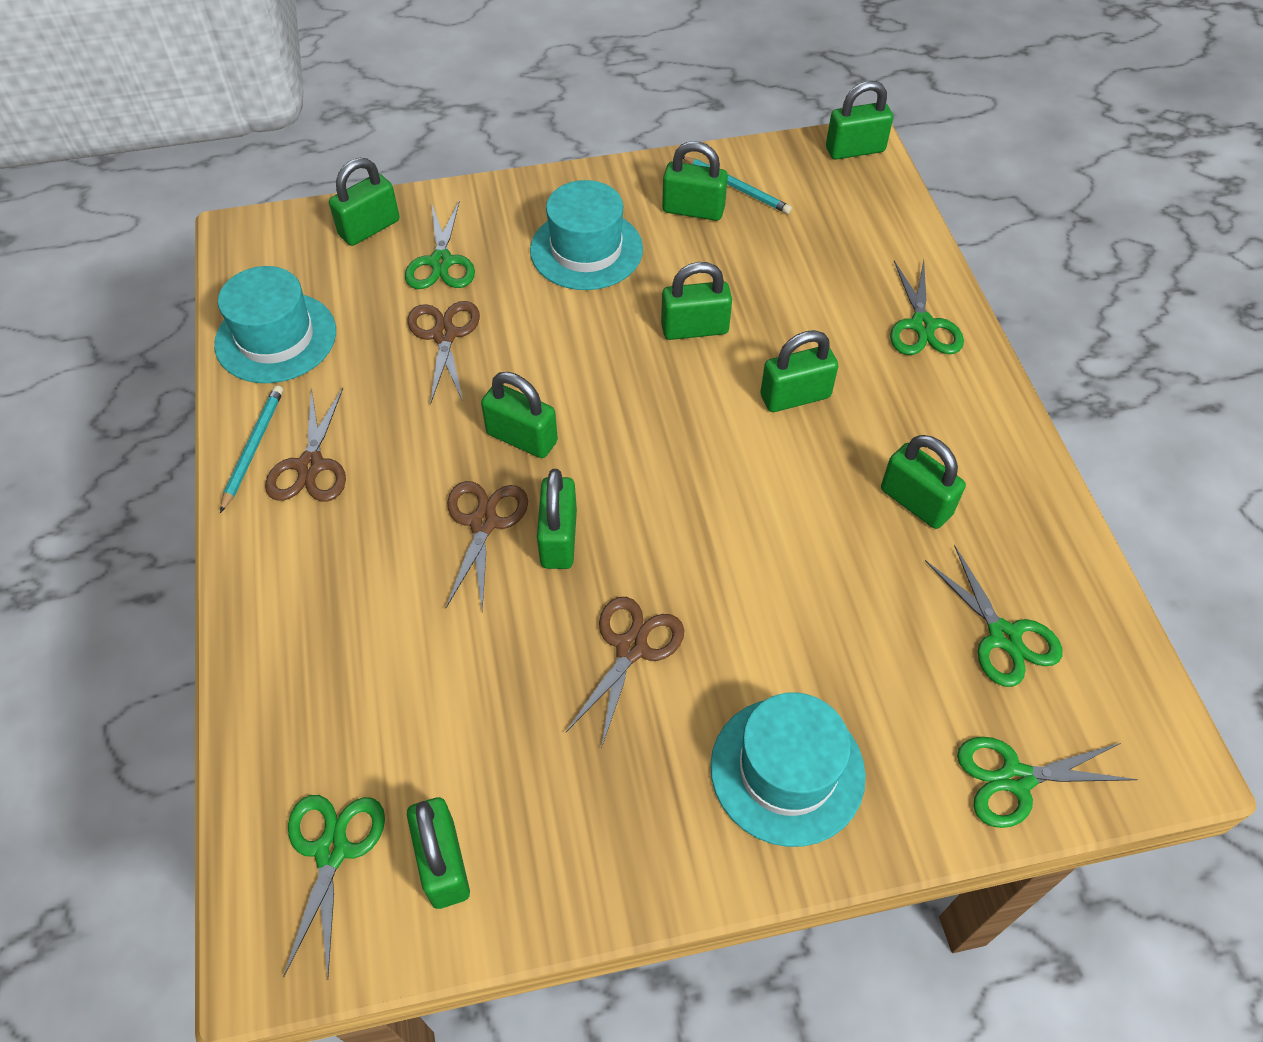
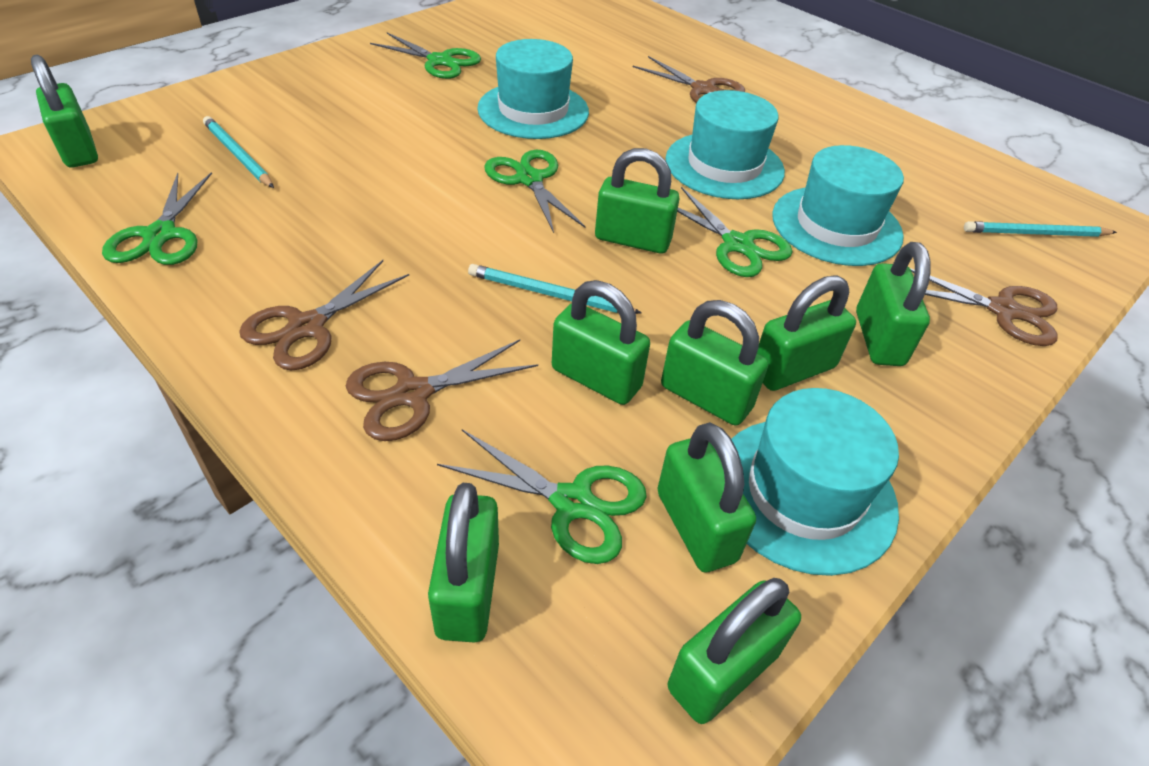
turquoise hat: [214,266,336,383] [530,180,643,290] [710,692,866,847] = 3 -> [477,39,589,139] [666,90,785,199] [732,388,899,576] [772,145,904,266] = 4
turquoise pencil: [220,385,283,513] [683,156,792,214] = 2 -> [203,116,274,188] [468,264,642,314] [964,221,1117,237] = 3

